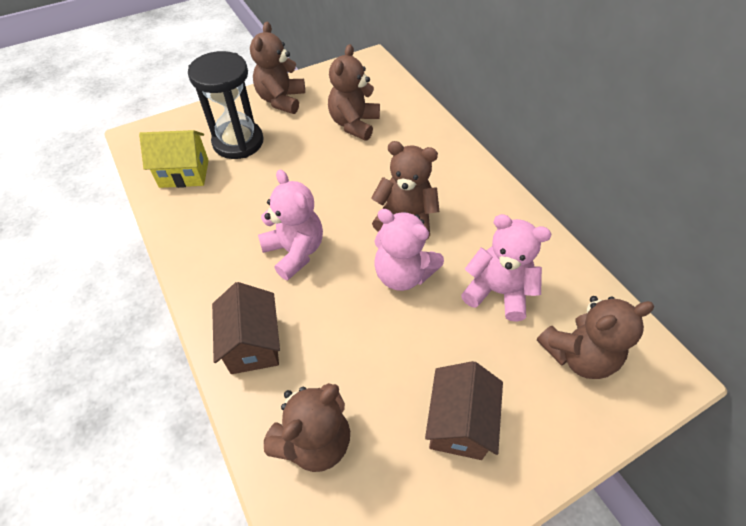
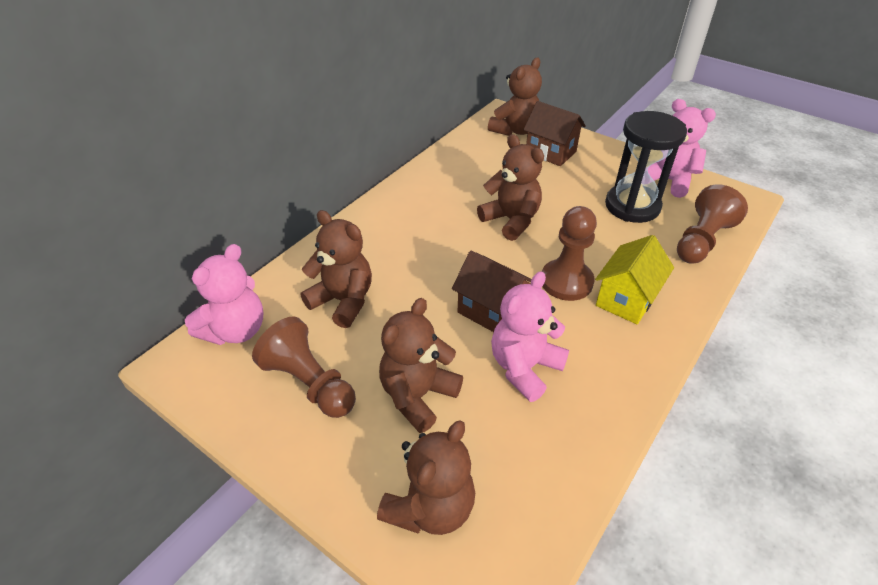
brown pawn: none = 0 -> [252,316,356,418] [542,206,597,301] [677,185,748,264] = 3

